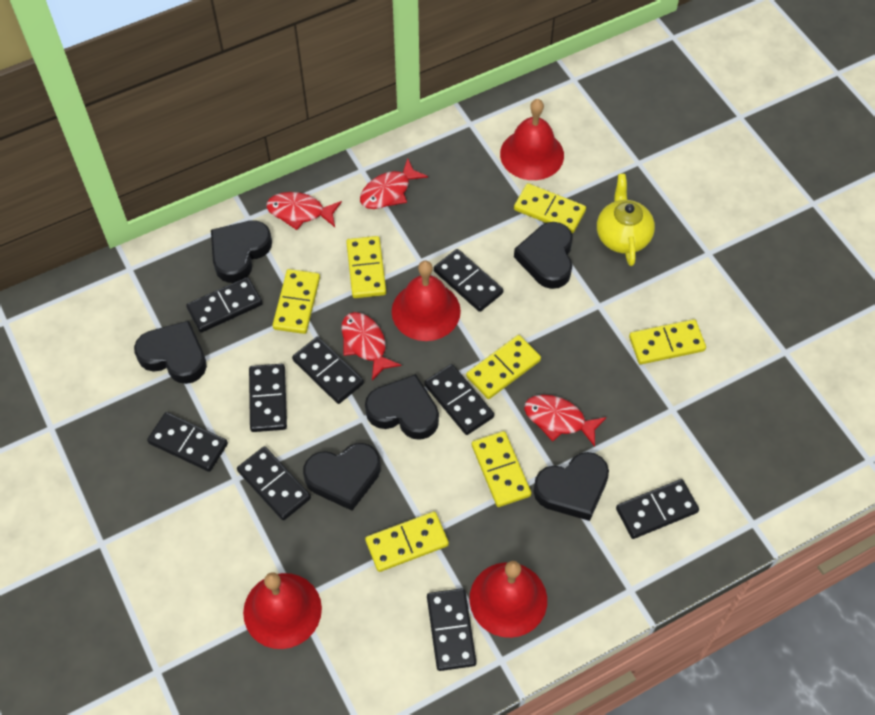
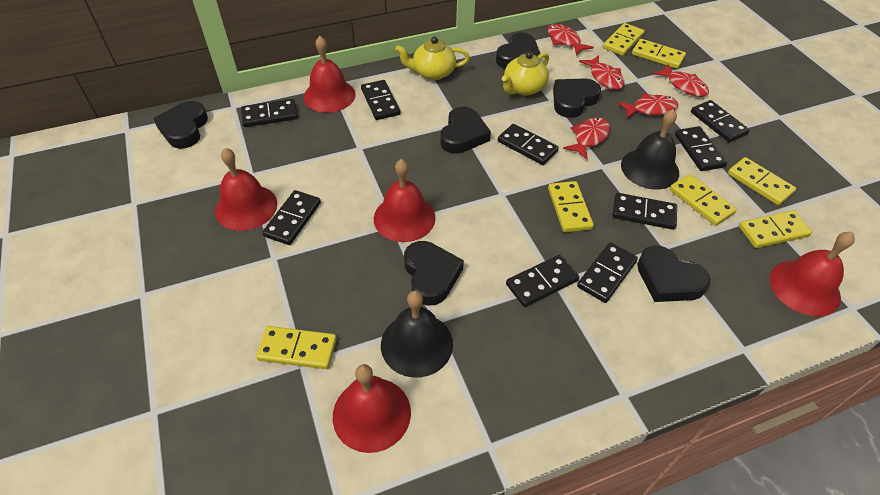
black bell: none = 0 -> [381,291,453,378] [621,109,679,190] = 2
red bell: [243,572,322,649] [392,261,461,341] [469,561,547,638] [500,99,564,180] = 4 -> [215,148,277,231] [303,36,356,113] [333,364,411,453] [374,159,436,242] [770,232,855,316] = 5
red fish: [266,192,342,230] [341,312,401,380] [360,158,428,209] [524,395,606,447] = 4 -> [547,24,594,56] [563,117,610,159] [579,55,624,90] [618,93,678,119] [653,64,709,97] = 5
yellow teapot: [597,174,655,266] = 1 -> [395,37,470,80] [502,51,549,96] = 2

